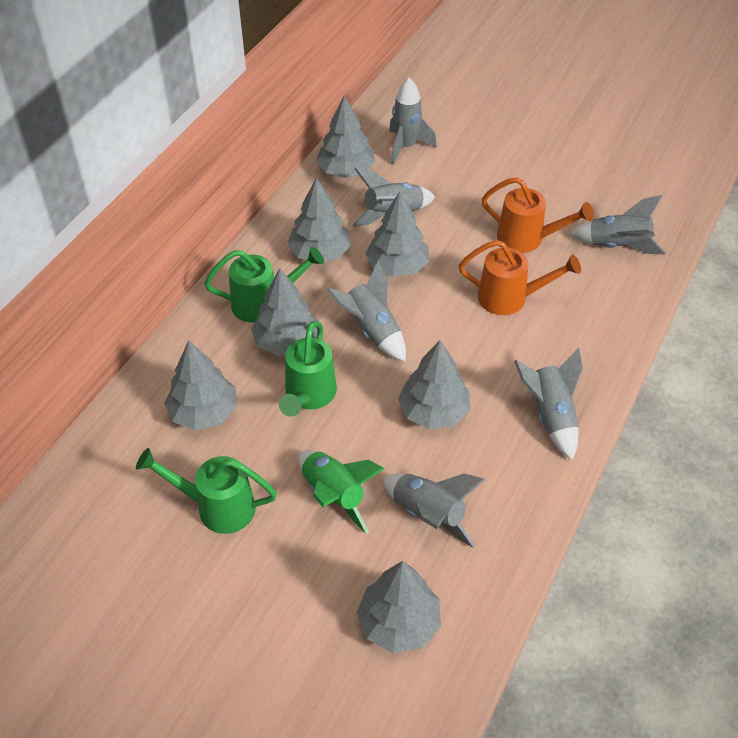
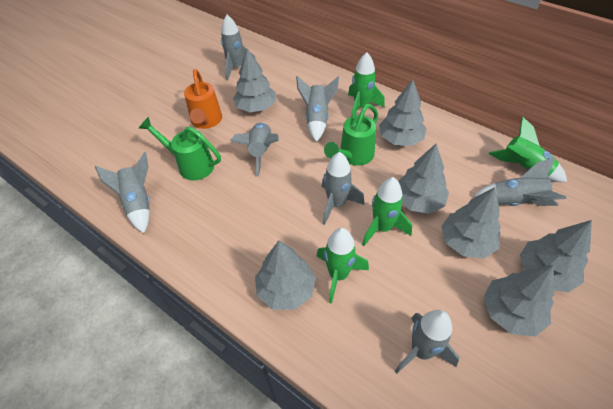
green rocket: [298,450,385,534] = 1 -> [316,228,369,304] [348,52,385,117] [362,177,412,246] [489,117,567,182] = 4
green watering can: [136,448,277,534] [204,247,324,323] [279,321,337,417] = 3 -> [139,117,221,180] [324,104,378,166] = 2
grey rocket: [327,261,406,361] [353,168,435,227] [382,473,485,548] [389,78,437,165] [514,348,583,460] [569,195,666,255] = 6 -> [95,152,150,233] [221,15,256,80] [230,122,279,176] [296,76,339,142] [322,152,365,225] [395,310,459,374] [474,158,566,206] = 7
orange watering can: [459,240,581,315] [482,177,594,253] = 2 -> [184,69,222,129] = 1

